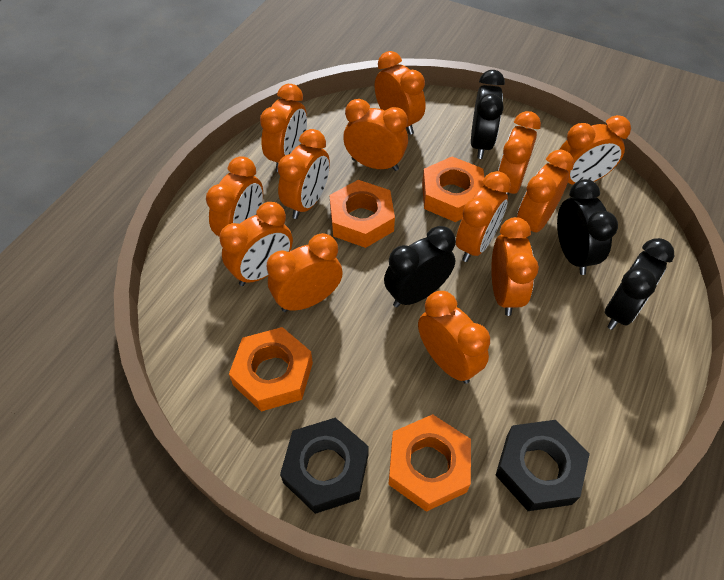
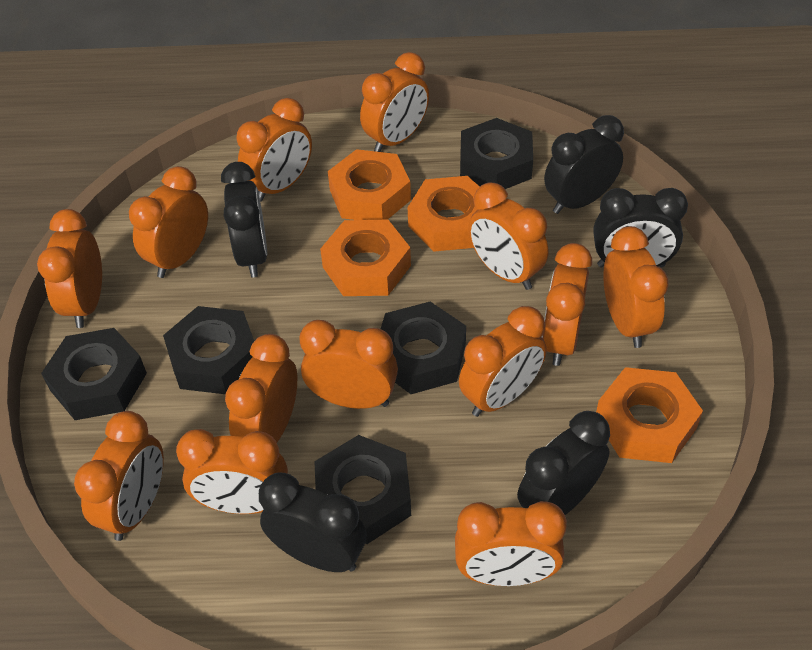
black clock: [384,226,456,307] [471,70,505,159] [557,179,618,275] [605,238,674,330] = 4 -> [221,162,267,277] [259,472,367,572] [517,411,610,515] [544,115,624,214] [593,188,688,268] = 5
black nut: [280,418,369,514] [496,420,590,511] = 2 -> [41,328,147,420] [163,306,254,394] [314,435,411,544] [381,302,466,394] [460,118,533,189] = 5

